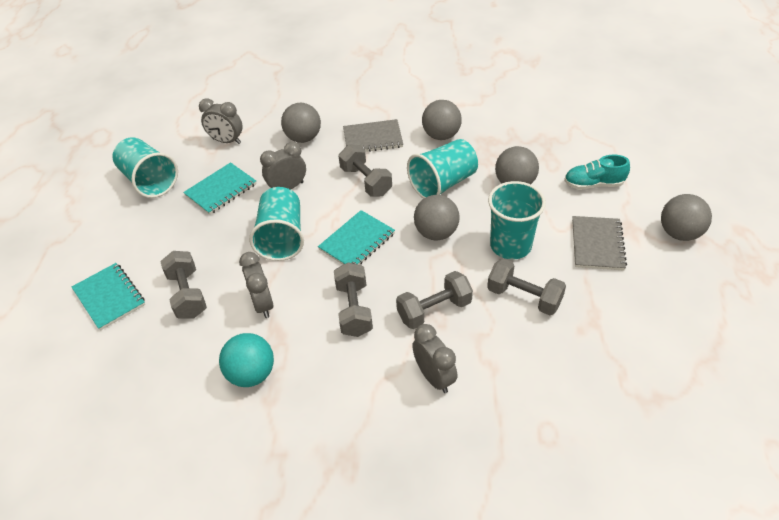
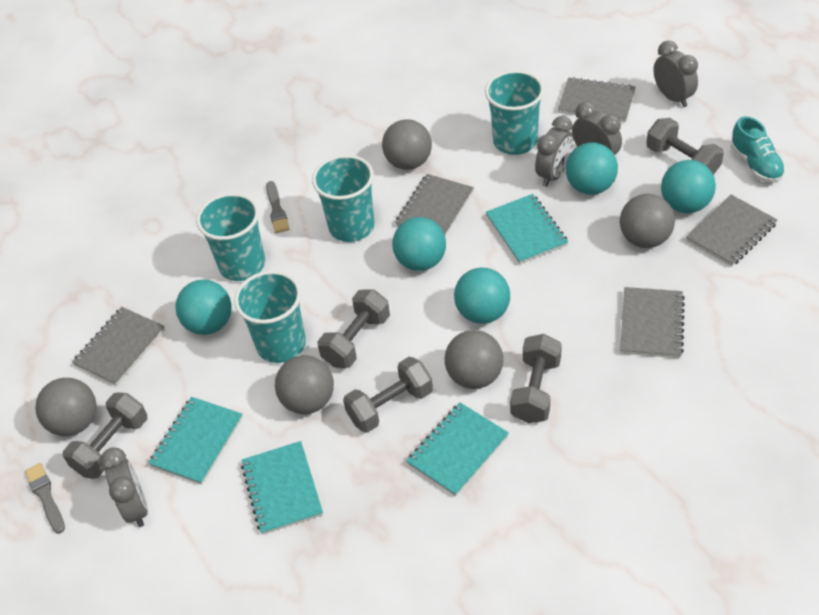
grey brush: none = 0 -> [25,463,65,534] [266,181,289,233] = 2
grey notebook: [343,119,403,152] [572,216,627,271] = 2 -> [72,307,165,386] [395,174,474,236] [558,77,636,122] [620,287,685,358] [686,195,777,267] = 5
turquoise ball: [219,333,274,387] = 1 -> [175,280,232,335] [392,217,446,271] [454,268,510,324] [566,142,618,195] [661,160,716,213] = 5
turquoise notebook: [72,263,145,331] [183,162,257,215] [318,210,395,265] = 3 -> [149,397,243,484] [241,441,323,535] [407,403,509,496] [486,194,568,264] = 4

